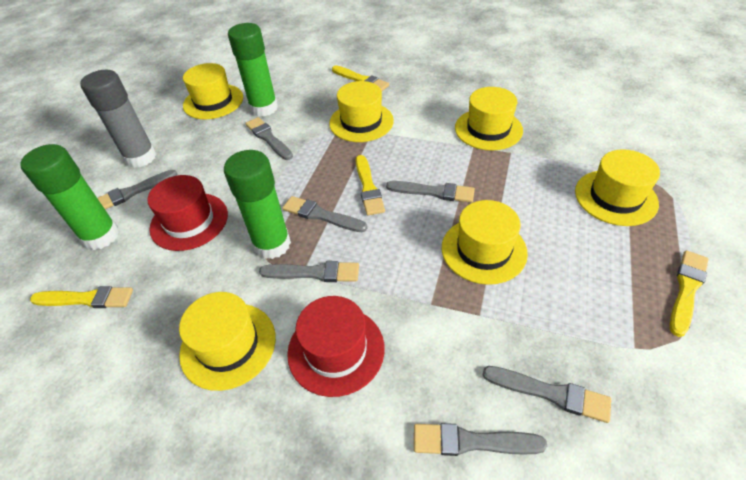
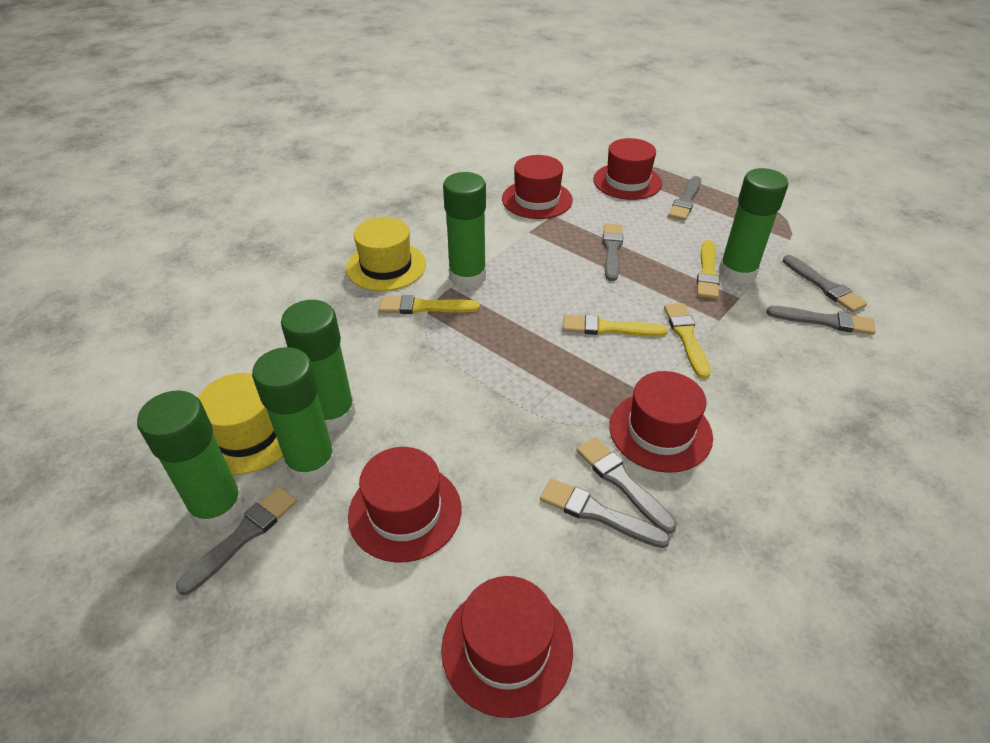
green glue stick: [20,144,119,250] [224,150,291,259] [228,23,278,117] = 3 -> [137,390,244,531] [252,347,336,484] [281,300,356,432] [443,172,486,289] [719,168,788,284] = 5
grey glue stick: [80,70,157,168] = 1 -> none = 0
red hat: [147,175,228,251] [287,296,385,397] = 2 -> [348,447,461,563] [441,576,573,718] [502,155,573,219] [593,138,662,200] [610,371,713,473] = 5
yellow hat: [179,292,276,391] [183,63,243,119] [329,81,394,142] [441,200,528,285] [455,87,523,151] [575,149,660,226] = 6 -> [198,373,283,475] [346,217,426,291] = 2

